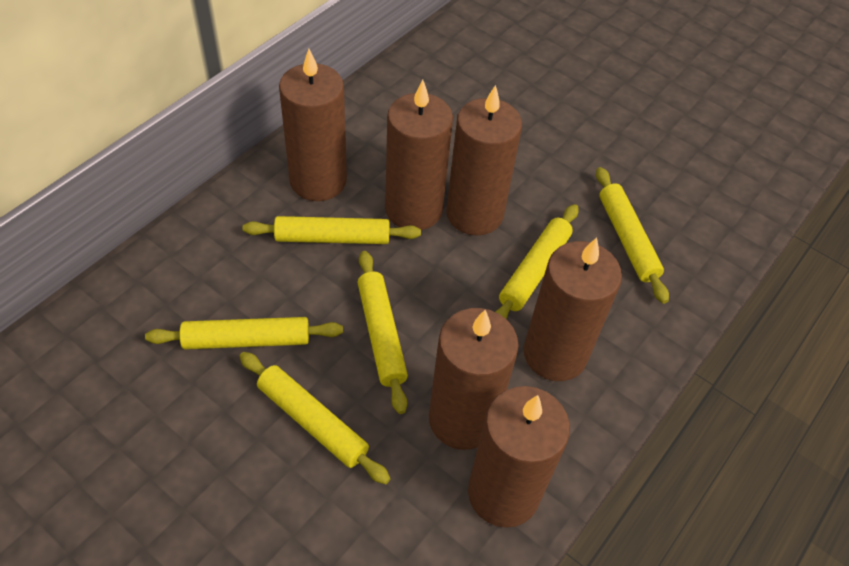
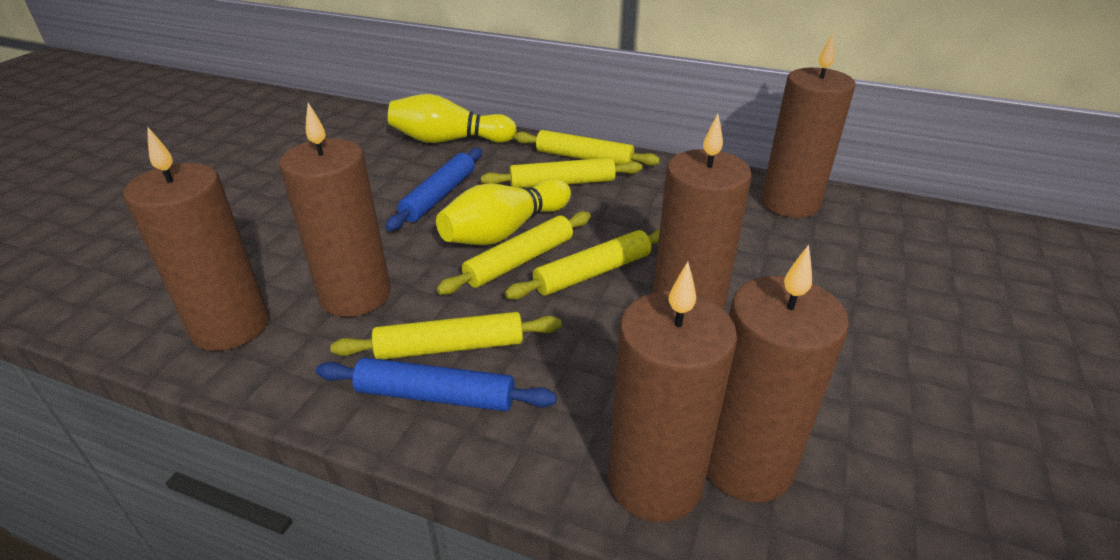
blue rolling pin: none = 0 -> [316,358,557,411] [386,148,482,231] = 2
yellow bowling pin: none = 0 -> [388,94,517,143] [436,178,571,245] = 2
yellow rolling pin: [145,317,343,350] [239,352,390,484] [242,216,421,244] [357,251,408,414] [495,204,578,319] [596,167,669,304] = 6 -> [330,312,562,360] [437,211,591,295] [481,158,642,188] [505,229,660,300] [514,130,660,166] = 5

